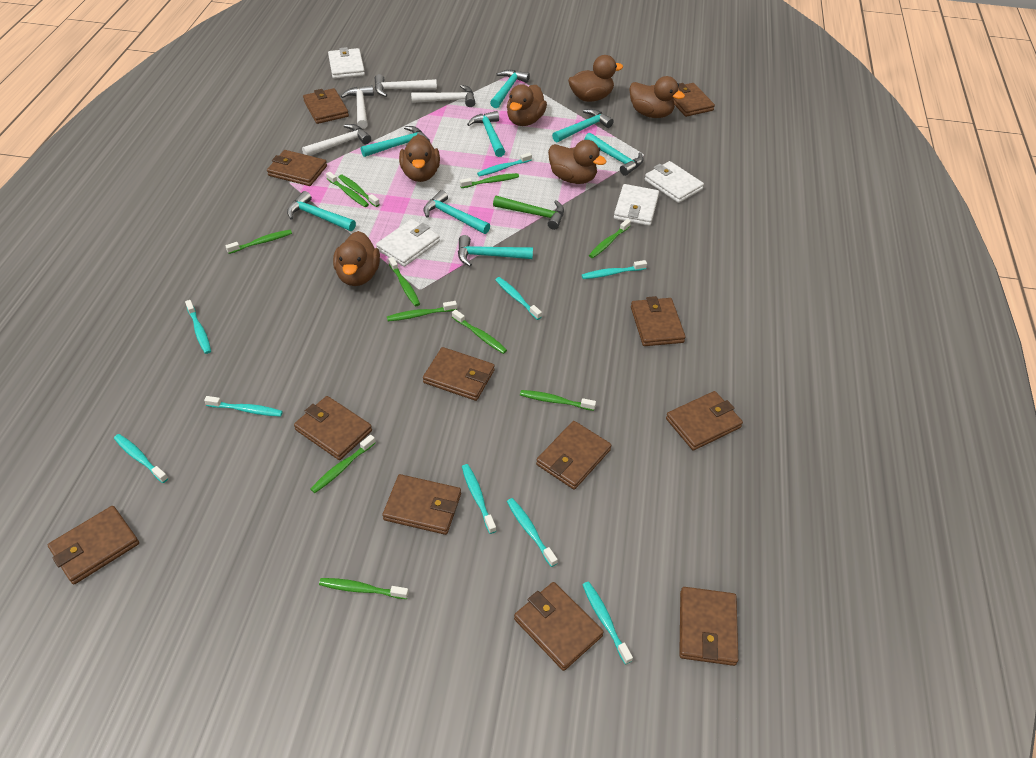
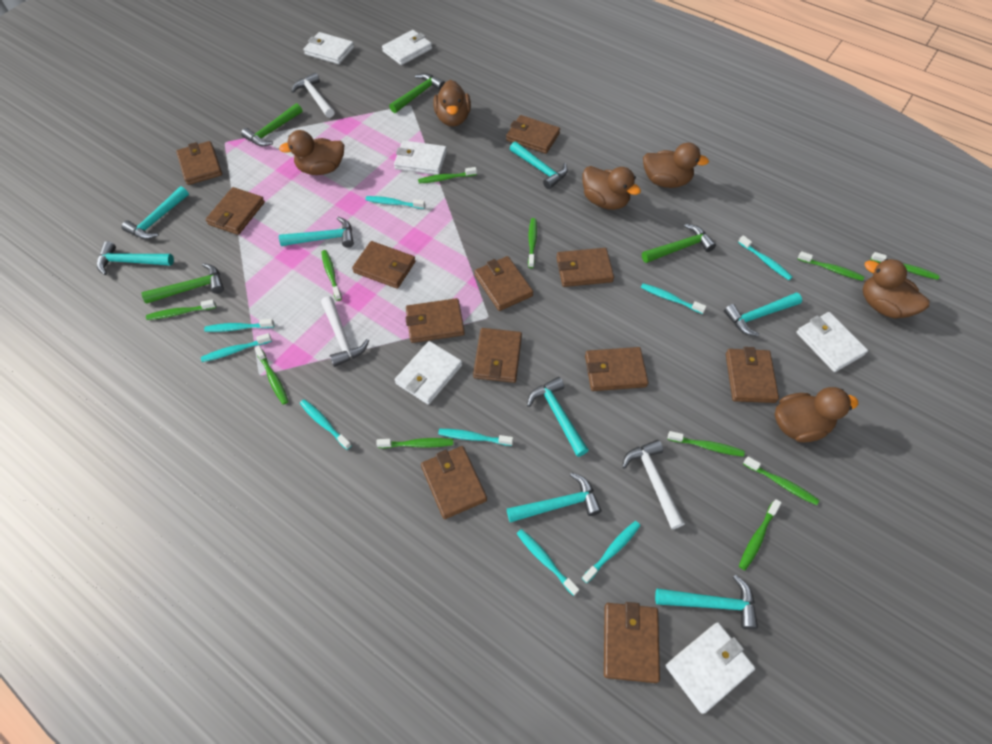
green hammer: [493,196,564,230] = 1 -> [141,263,224,304] [241,103,302,146] [389,73,445,113] [642,224,716,263] = 4
white hammer: [302,124,371,156] [341,85,374,129] [375,74,437,97] [411,85,475,107] = 4 -> [291,72,335,118] [321,296,369,367] [622,440,685,529] = 3
white wallet: [328,47,365,79] [376,219,440,267] [614,184,659,226] [645,161,704,203] = 4 -> [303,32,354,64] [382,30,432,65] [394,140,447,175] [395,341,462,405] [665,622,755,714] [796,312,868,372] = 6

